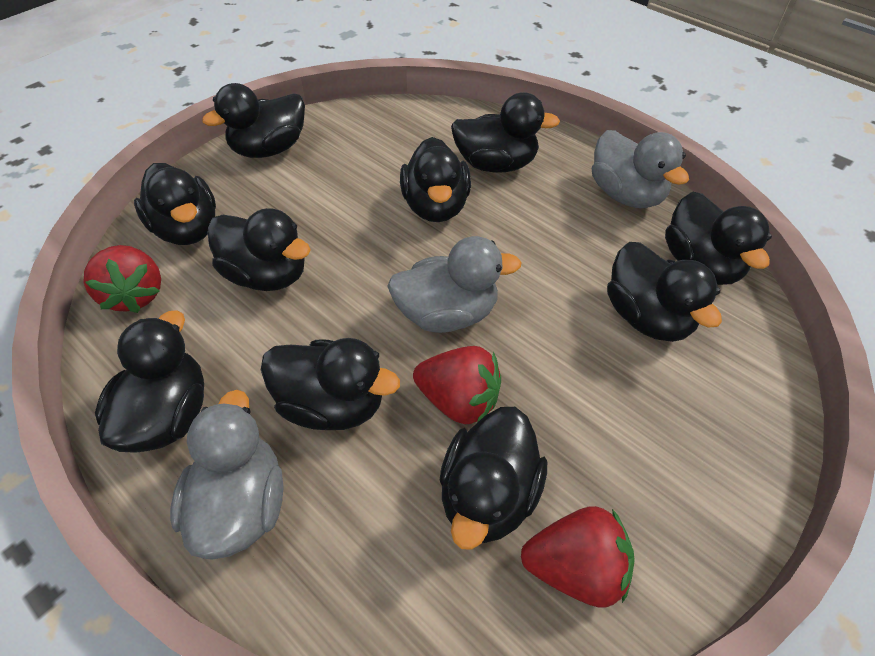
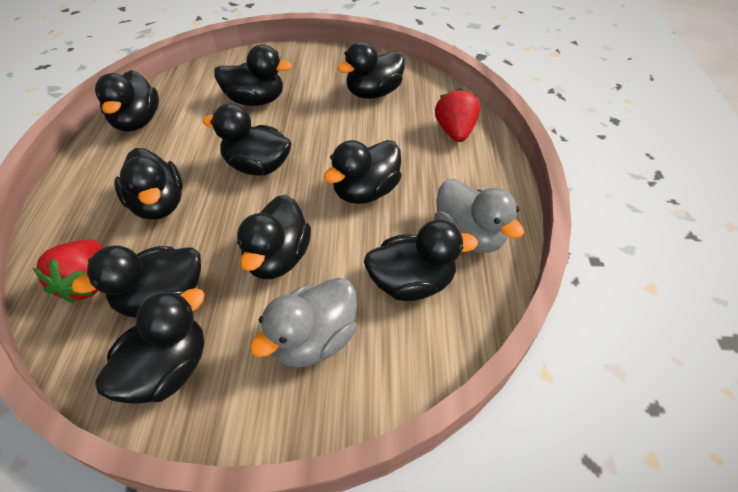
grey duck: [170,390,284,559] [387,236,522,333] [592,130,689,208] = 3 -> [250,278,357,368] [435,179,524,253] = 2
red strawberry: [83,245,161,313] [413,346,501,424] [521,506,635,608] = 3 -> [33,240,103,303] [435,88,480,142] = 2

